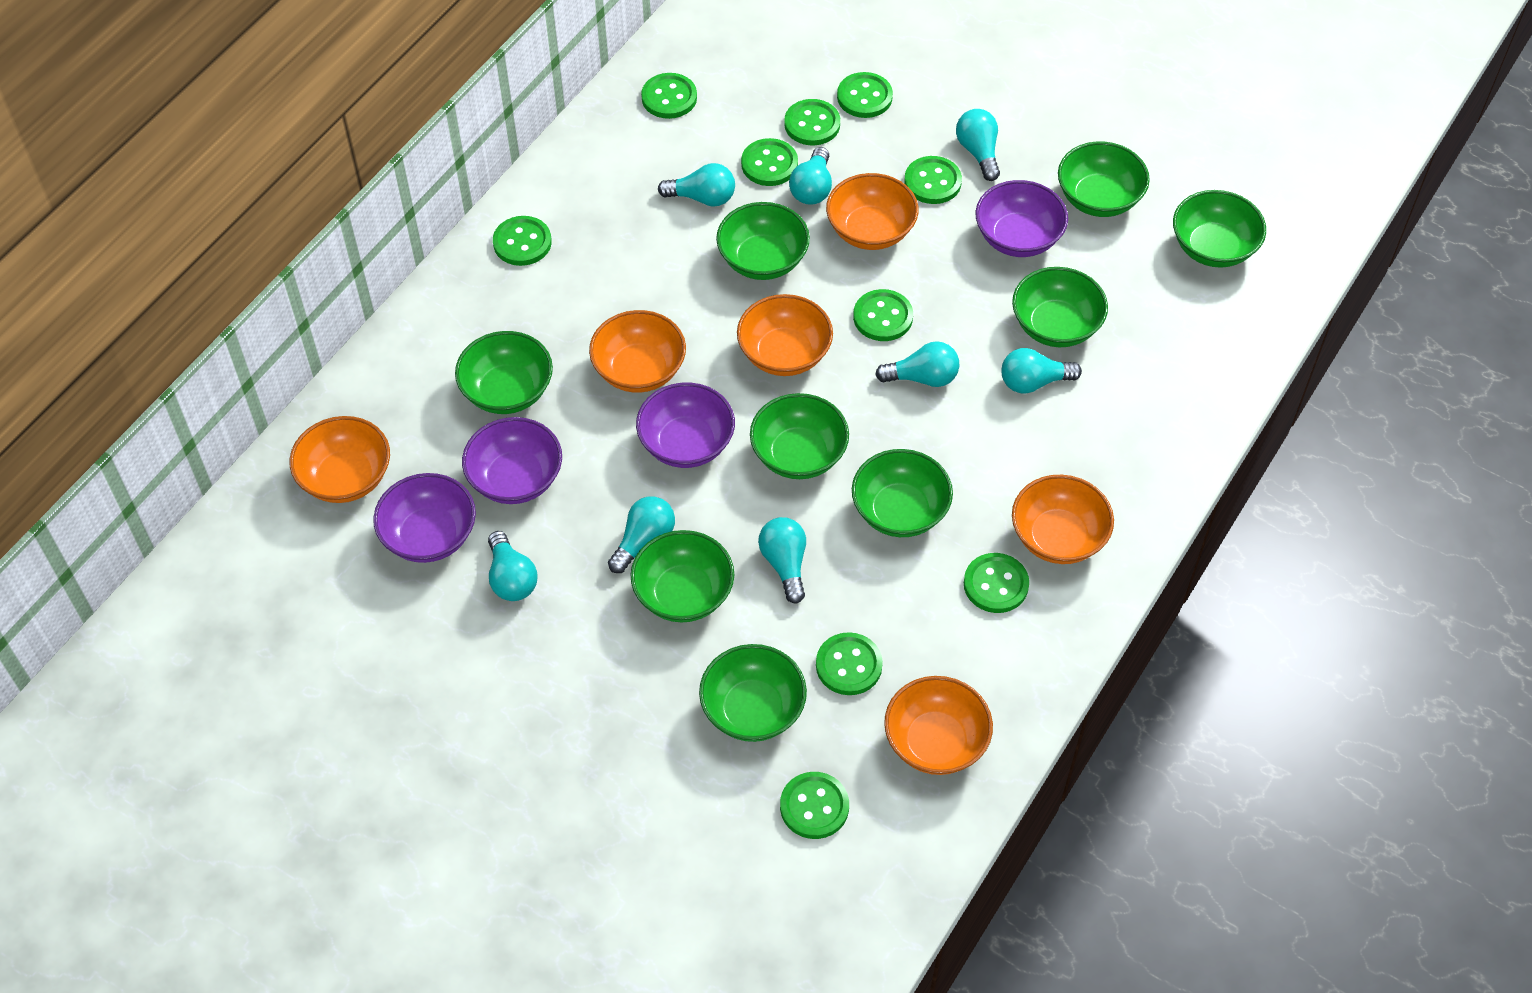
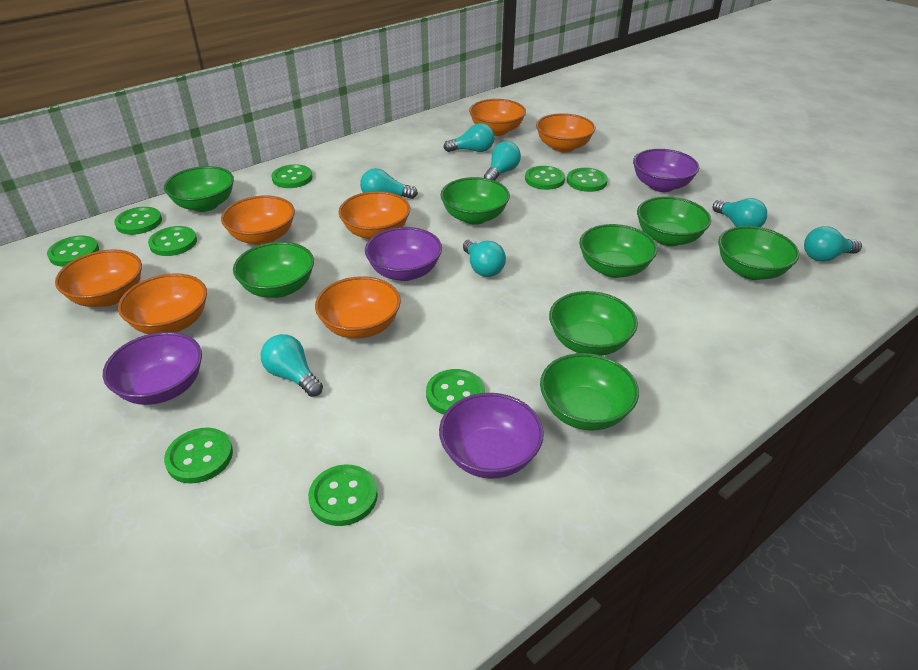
green bowl: [455,331,553,414] [631,530,734,623] [699,644,807,742] [716,202,810,280] [750,393,849,479] [852,449,953,537] [1012,267,1108,347] [1058,142,1150,217] [1173,190,1266,268] = 9 -> [164,166,234,212] [233,242,314,298] [440,177,510,225] [540,353,639,430] [549,291,638,356] [579,224,657,278] [637,196,711,246] [718,226,799,280] = 8
green button: [493,216,552,266] [641,73,697,119] [741,138,798,186] [780,772,849,839] [784,99,840,145] [816,632,883,695] [837,72,893,118] [853,289,913,341] [904,156,962,204] [964,553,1029,613] = 10 -> [47,236,99,267] [114,207,162,235] [148,226,197,256] [164,428,233,484] [272,164,313,188] [308,465,378,526] [426,369,485,415] [525,166,565,190] [567,168,608,192] = 9
orange bowl: [290,416,390,503] [589,310,686,393] [737,294,833,376] [826,173,919,250] [884,676,993,775] [1012,475,1114,564] = 6 -> [55,249,142,307] [118,273,207,334] [221,196,295,245] [315,276,401,339] [338,191,410,240] [469,99,526,136] [536,113,595,152] = 7
turquoise light bulb: [488,531,538,601] [608,496,675,573] [658,163,735,207] [758,517,806,604] [789,147,832,205] [875,341,959,387] [956,109,1000,181] [1001,348,1082,394] = 8 -> [261,334,323,397] [360,168,418,199] [444,123,494,152] [463,239,506,277] [484,141,521,181] [713,198,767,227] [804,226,862,262] = 7

